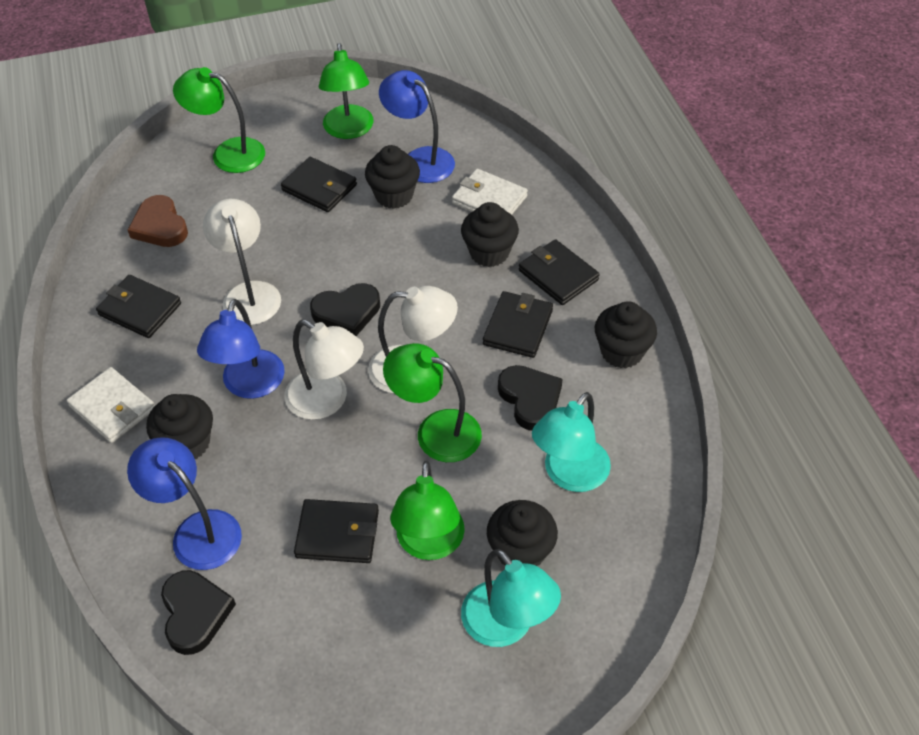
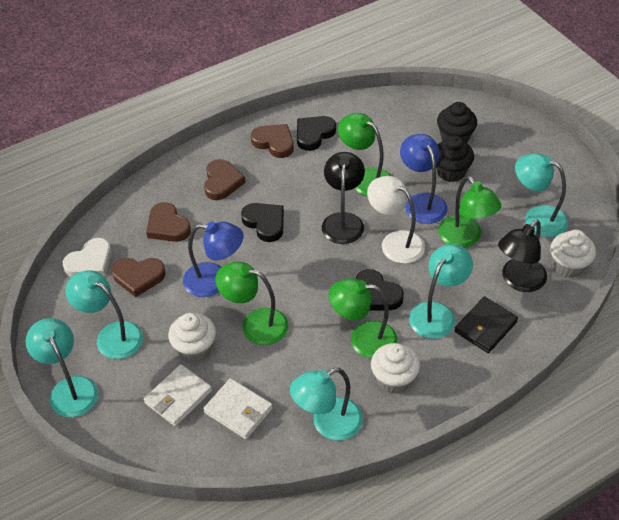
black cupcake: [146,394,213,459] [365,145,420,209] [461,202,519,267] [487,500,558,566] [595,301,657,368] = 5 -> [436,136,474,182] [437,102,477,143] = 2
black lamp: none = 0 -> [322,152,365,244] [498,220,547,292] = 2
black wallet: [96,275,181,338] [281,157,357,212] [294,499,379,563] [483,291,553,358] [519,239,600,305] = 5 -> [455,296,518,353] = 1
blue lamp: [127,437,242,570] [197,299,285,399] [379,70,455,183] = 3 -> [183,221,244,297] [400,134,448,224] = 2
brown heart: [128,195,188,247] = 1 -> [112,258,166,297] [146,202,191,242] [204,159,246,200] [251,124,294,158] = 4
turquoise lamp: [461,549,561,647] [532,392,611,492] = 2 -> [26,318,98,417] [65,270,143,359] [290,368,363,440] [409,244,473,339] [515,153,568,237] = 5
white cupcake: none = 0 -> [168,313,216,362] [371,343,420,394] [550,230,596,278] = 3
white heart: none = 0 -> [63,238,112,277] = 1
white lamp: [203,199,281,325] [285,320,364,420] [368,286,458,393] = 3 -> [367,176,425,264] = 1

